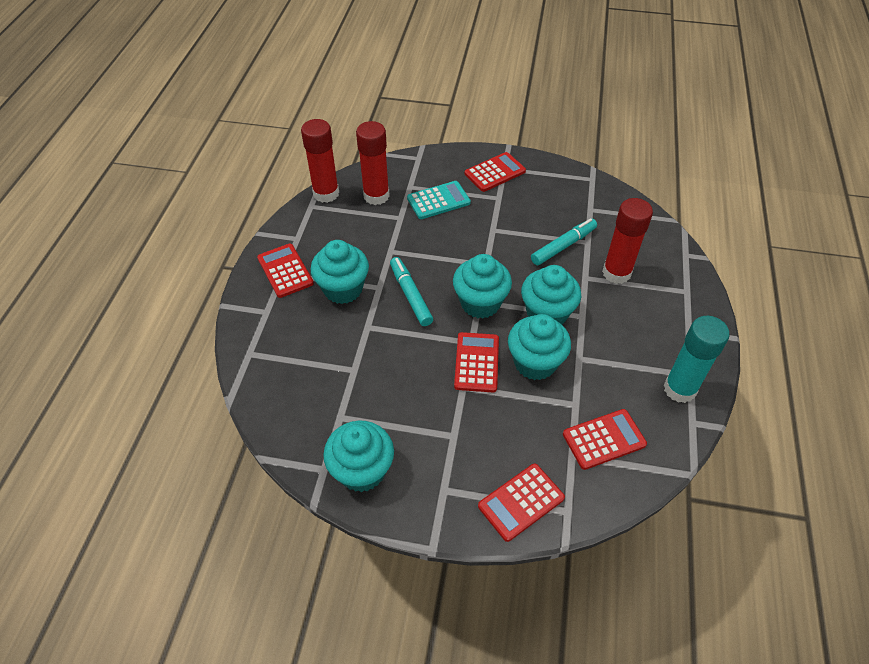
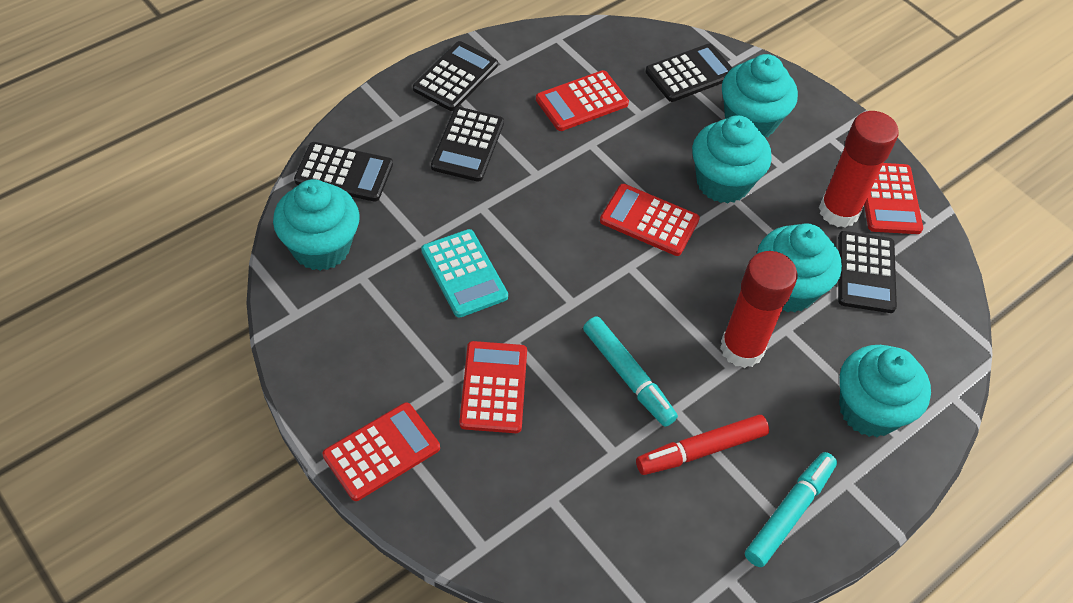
black calculator: none = 0 -> [294,142,393,202] [413,41,498,111] [431,107,504,182] [645,44,732,102] [838,231,897,313] = 5
red glue stick: [301,119,339,203] [356,121,390,205] [602,198,653,284] = 3 -> [720,251,797,368] [819,111,899,228] = 2
red marker: none = 0 -> [636,415,769,475] = 1
turquoise glue stick: [664,316,730,403] = 1 -> none = 0

